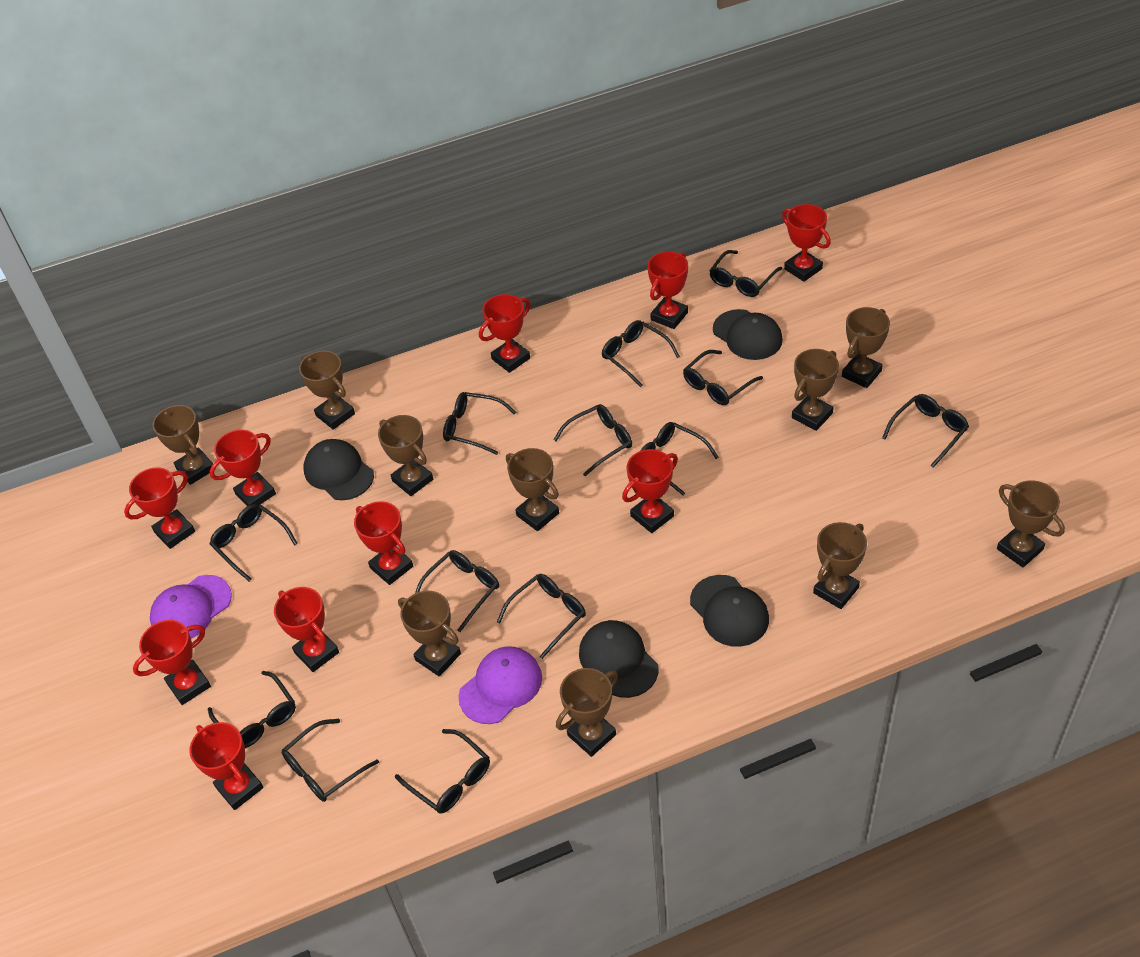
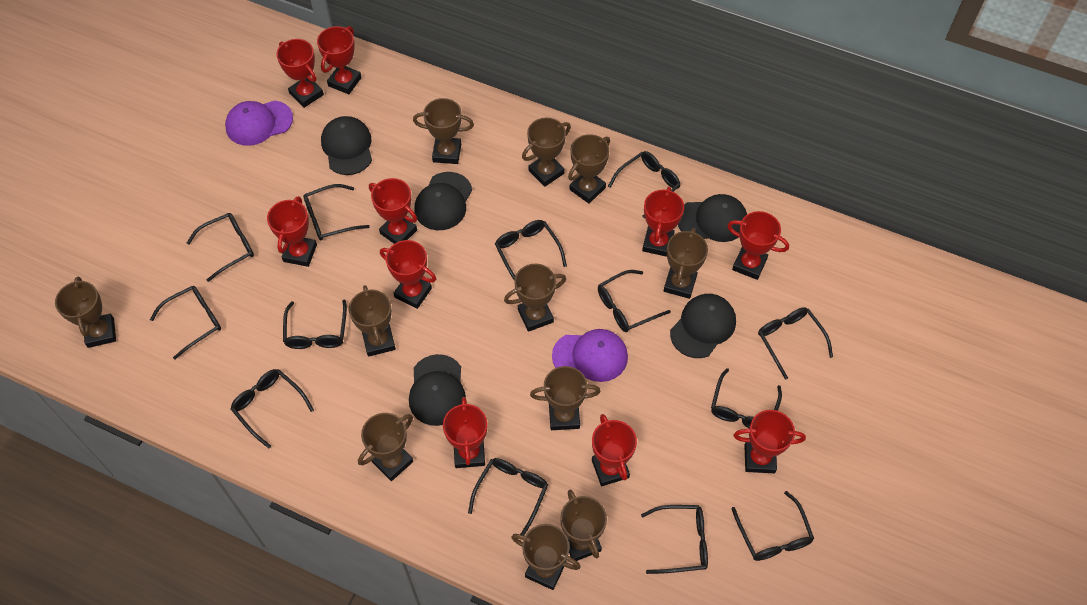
black cap: [303,439,374,500] [579,620,658,698] [690,575,769,647] [713,309,783,360] = 4 -> [321,116,372,175] [409,354,466,426] [414,172,472,230] [670,294,736,358] [678,194,747,242] = 5
brown trophy: [153,405,213,485] [299,351,355,430] [378,415,433,496] [398,591,461,677] [506,448,559,531] [556,668,618,757] [792,349,839,431] [813,522,867,609] [842,307,890,388] [997,480,1065,567] = 10 -> [55,277,116,348] [349,285,396,357] [358,413,413,481] [413,98,474,164] [504,264,566,332] [511,524,581,590] [522,118,571,187] [530,366,600,430] [560,490,607,561] [568,134,610,204] [664,228,708,299] = 11

